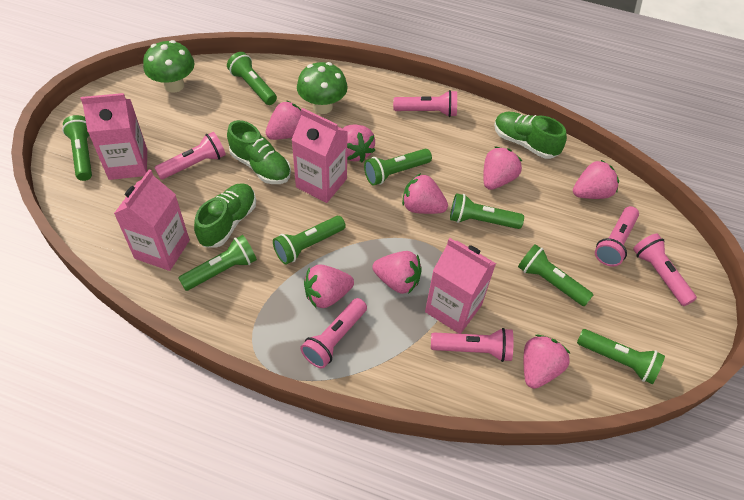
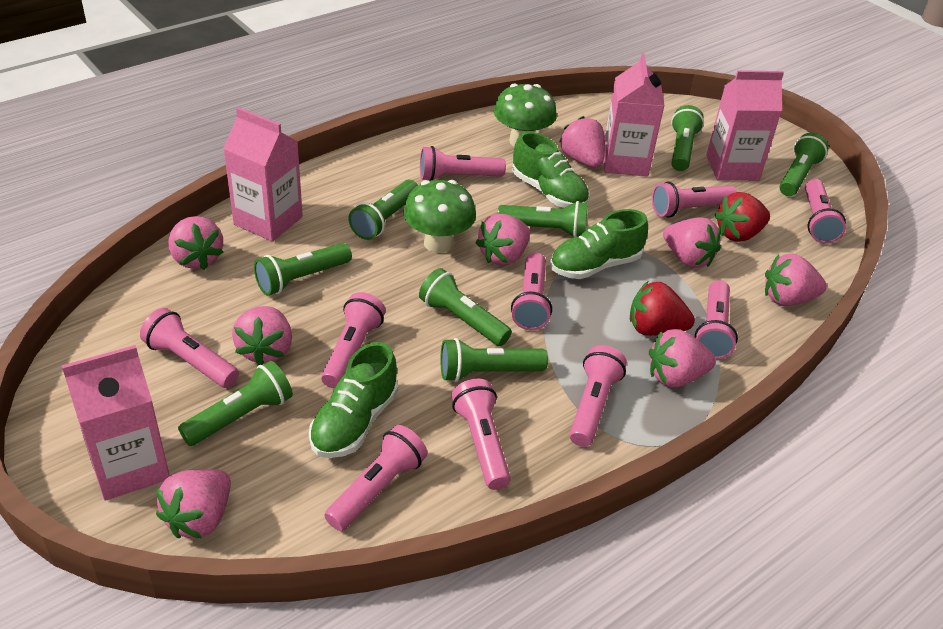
pink flashlight: [154,132,226,180] [300,298,367,368] [393,90,457,117] [431,328,513,362] [595,206,639,267] [633,233,697,306] = 6 -> [140,308,239,388] [321,292,386,389] [324,425,428,531] [420,146,506,181] [451,379,511,490] [511,252,552,330] [569,345,627,447] [652,181,737,218] [695,280,738,360] [805,179,846,244] = 10
red strawberry: none = 0 -> [630,281,695,336] [715,192,770,242] = 2

